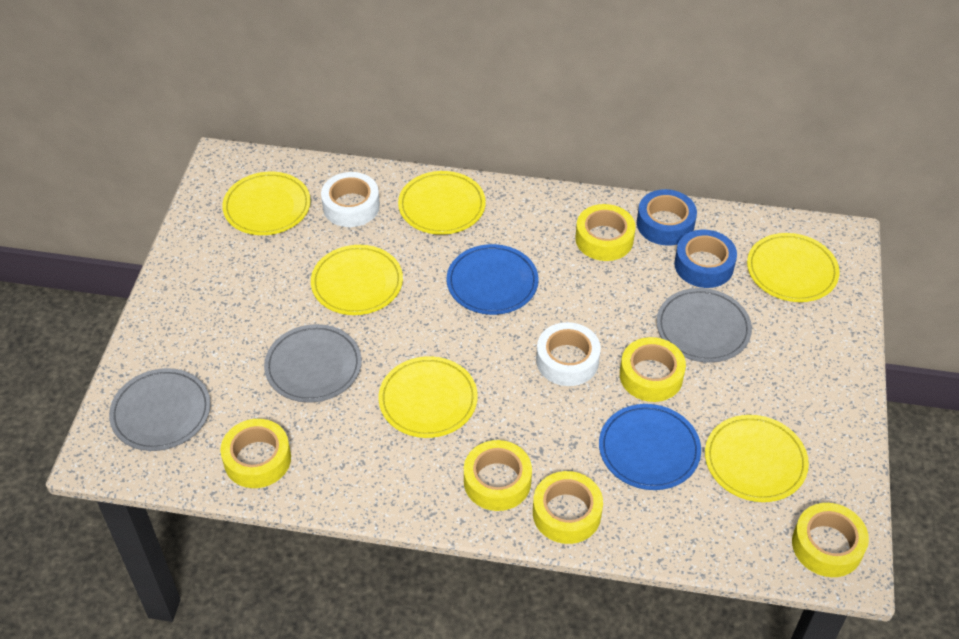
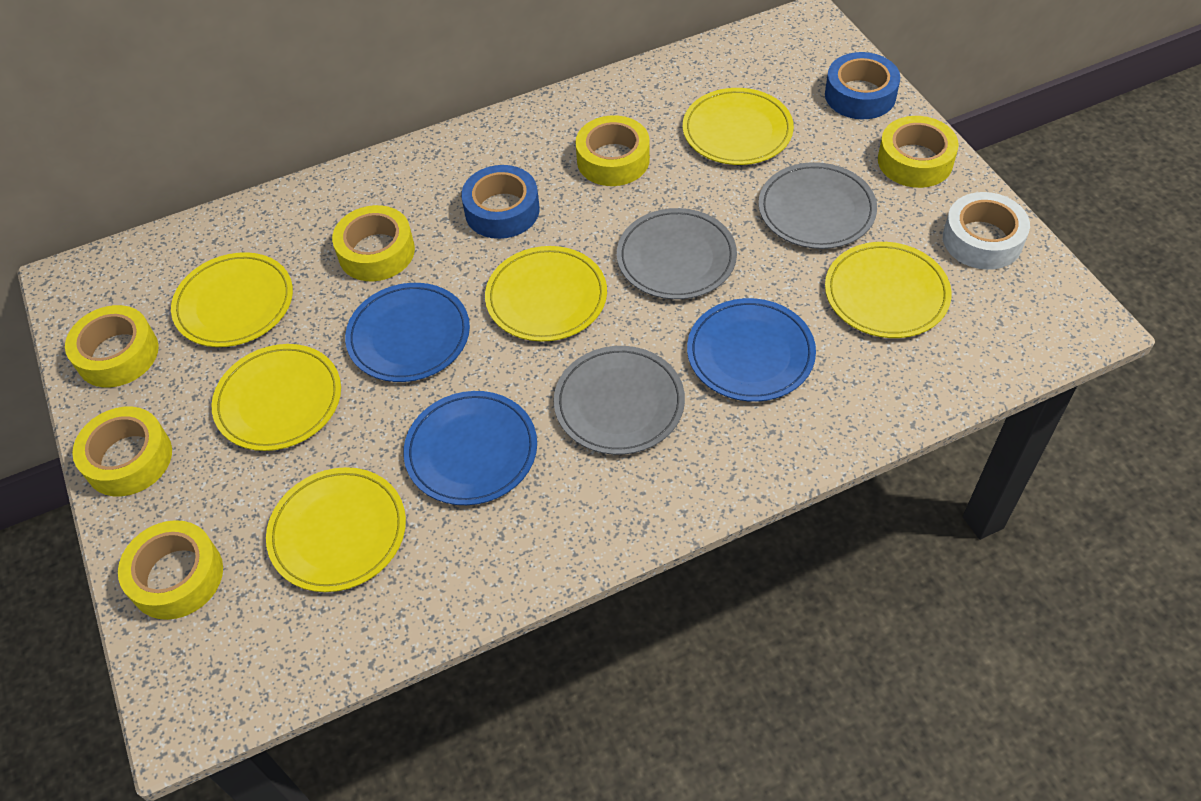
blue plate: [447,244,539,315] [599,404,701,490] = 2 -> [345,283,470,382] [403,391,537,505] [687,298,816,402] = 3
white tape: [321,172,380,227] [536,322,601,386] = 2 -> [943,192,1030,270] = 1

